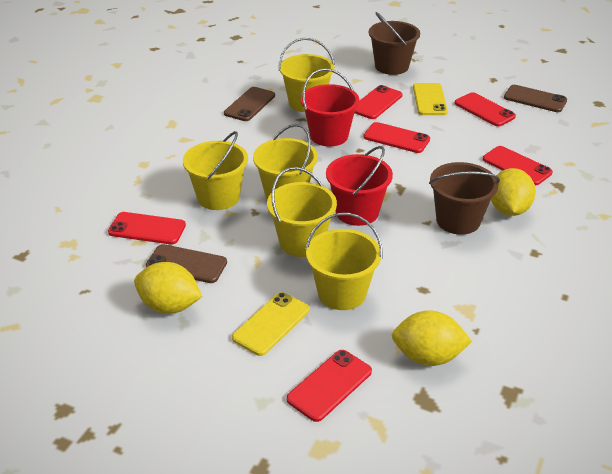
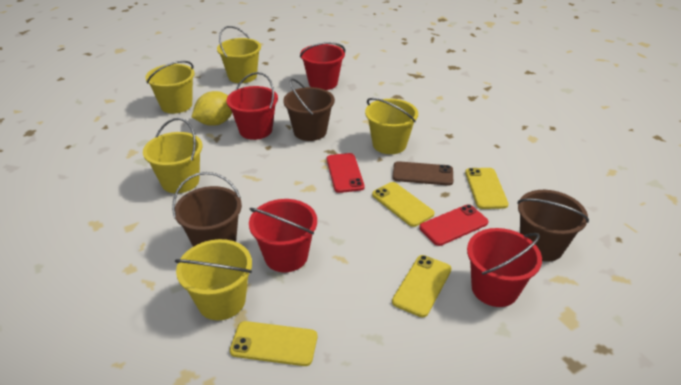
brown bucket: [369,12,420,75] [429,162,500,235] = 2 -> [172,172,242,247] [283,78,335,141] [517,190,589,262] = 3
brown phone: [146,244,227,283] [224,87,275,121] [504,85,567,112] = 3 -> [392,161,453,186] = 1
red bucket: [301,68,359,147] [326,146,393,226] = 2 -> [227,72,278,140] [249,199,317,272] [300,42,345,90] [467,228,542,307] = 4
red phone: [108,212,186,244] [287,350,372,422] [355,85,403,119] [364,122,430,153] [455,92,516,126] [483,146,553,185] = 6 -> [327,153,364,193] [419,204,489,246] = 2
yellow lemon: [134,262,202,314] [392,310,472,366] [491,168,536,216] = 3 -> [192,91,232,126] = 1
yellow phone: [232,292,310,356] [413,83,448,115] = 2 -> [230,321,317,366] [372,182,435,227] [392,255,452,317] [465,168,509,209] = 4

